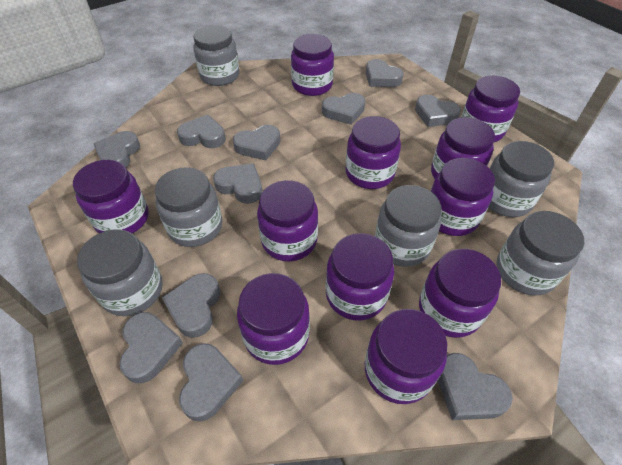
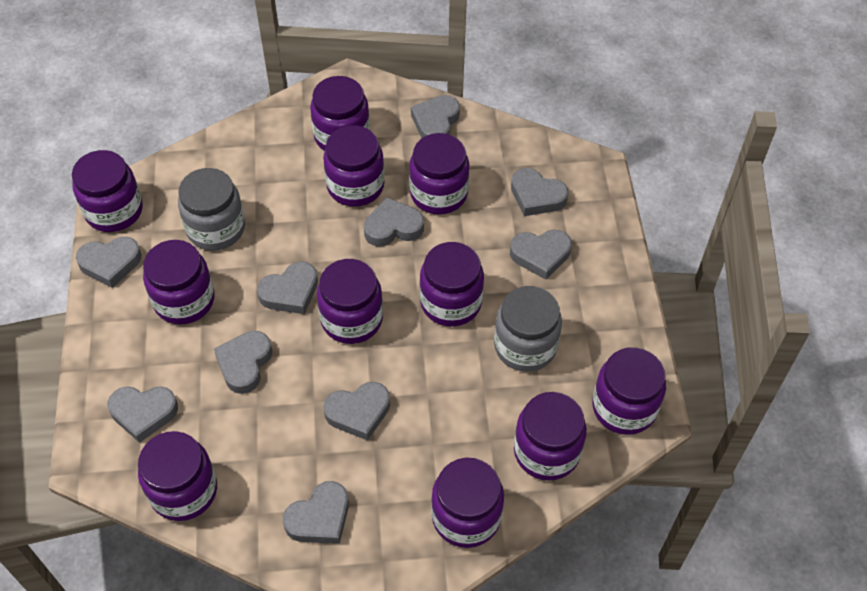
grey heart: [93,131,140,167] [119,312,183,383] [162,273,220,338] [177,115,226,148] [179,343,243,422] [213,163,262,204] [233,125,280,160] [322,93,365,125] [366,59,404,87] [415,95,461,127] [438,353,513,420] = 11 -> [76,237,142,288] [107,386,178,443] [214,331,272,394] [257,261,318,314] [283,481,349,544] [323,382,390,440] [364,197,424,246] [411,95,460,138] [510,230,572,280] [511,168,568,216] = 10
grey jar: [77,230,163,316] [154,167,222,247] [193,25,239,86] [375,185,442,267] [488,141,554,217] [496,211,584,296] = 6 -> [178,168,245,251] [494,286,562,372] = 2

